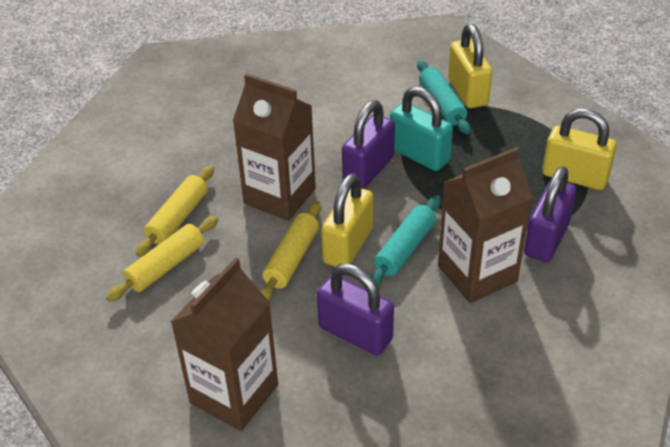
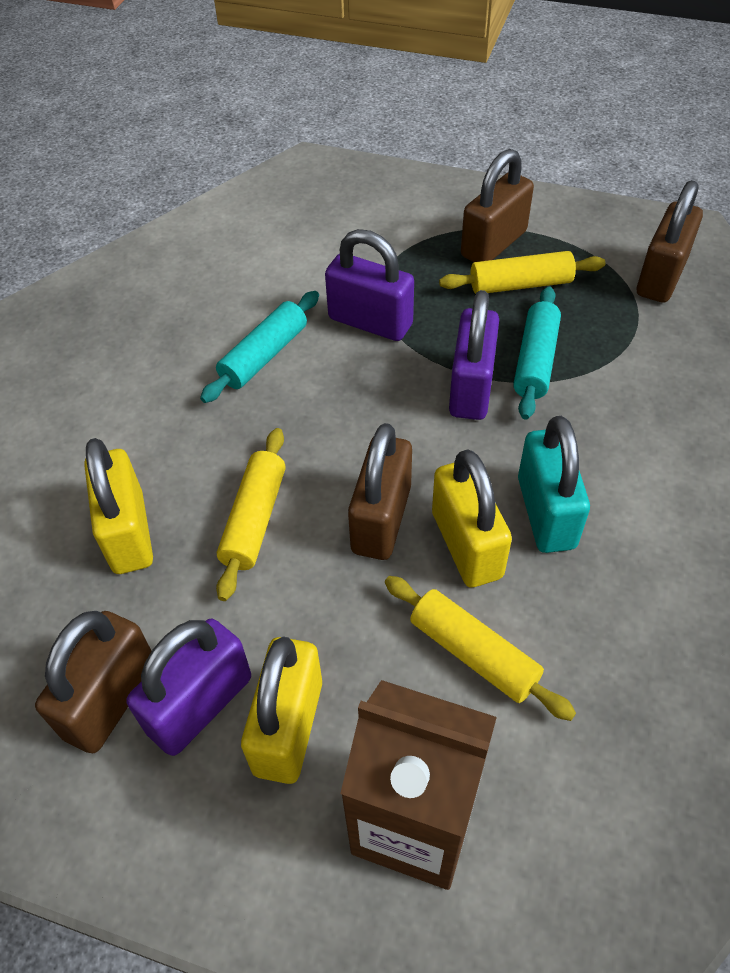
brown carton: [171,257,278,431] [233,74,316,221] [438,147,533,303] = 3 -> [340,680,497,890] = 1
brown padlock: none = 0 -> [35,611,152,753] [348,423,412,560] [461,149,534,262] [637,180,703,303] = 4

